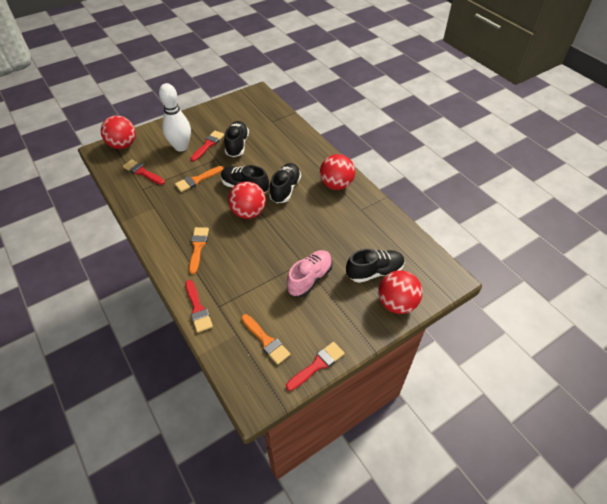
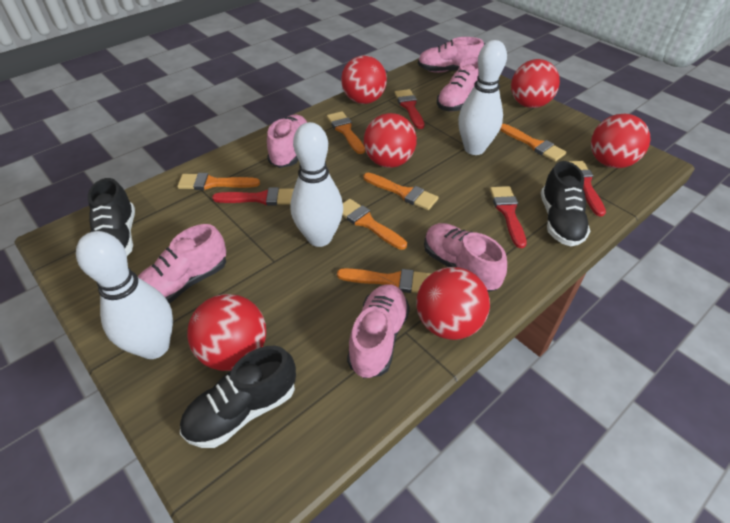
black shoe: [221,165,269,193] [224,121,249,157] [269,163,301,203] [346,249,405,283] = 4 -> [88,178,135,256] [180,346,296,448] [541,161,591,246] = 3
orange brush: [175,166,223,192] [189,227,209,274] [241,314,290,365] = 3 -> [177,173,260,190] [327,111,365,154] [337,268,432,293] [342,199,407,250] [363,173,438,210] [500,124,567,162] = 6
pink shoe: [287,250,333,297] = 1 -> [138,224,226,303] [267,115,307,168] [347,284,410,378] [418,37,484,73] [424,223,507,292] [437,57,479,111] = 6
red ball: [101,115,136,149] [228,181,266,219] [320,154,355,190] [378,270,423,314] = 4 -> [187,294,266,371] [341,56,387,104] [364,113,417,168] [416,267,490,340] [511,59,560,108] [591,114,650,168] = 6
white bowling pin: [159,83,191,152] = 1 -> [76,231,173,359] [290,122,343,247] [458,40,507,155] = 3

